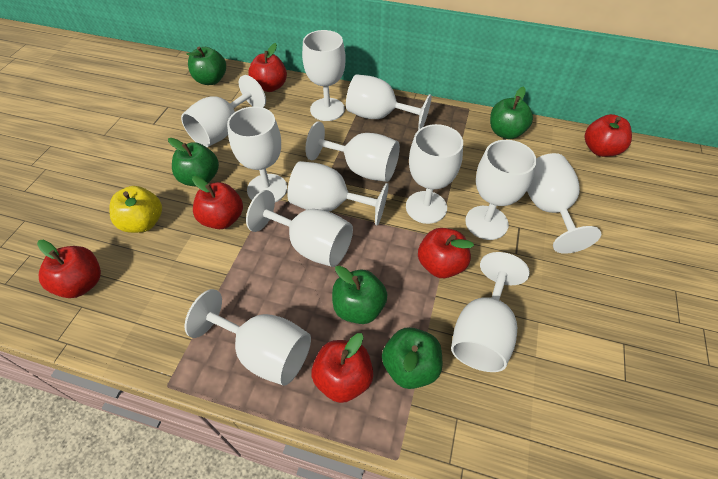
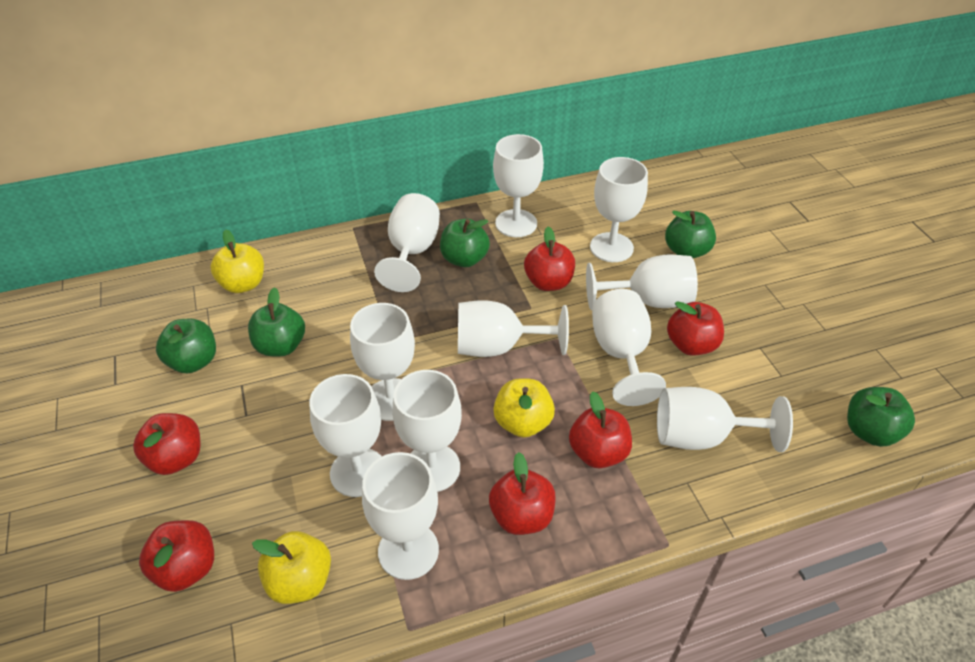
white goblet: [181,75,266,147] [185,289,311,386] [227,106,287,202] [246,190,353,267] [288,161,389,226] [302,30,346,121] [306,121,400,182] [346,74,432,130] [406,124,463,224] [451,252,530,372] [465,140,537,240] [527,153,601,254] = 12 -> [310,374,382,497] [350,303,415,421] [362,452,439,580] [374,193,440,292] [392,370,462,492] [458,300,569,357] [493,134,544,237] [586,254,698,310] [590,157,648,262] [592,289,666,406] [657,387,793,452] = 11
yellow apple: [109,186,162,233] = 1 -> [210,229,264,293] [252,531,331,604] [493,378,555,437] = 3

